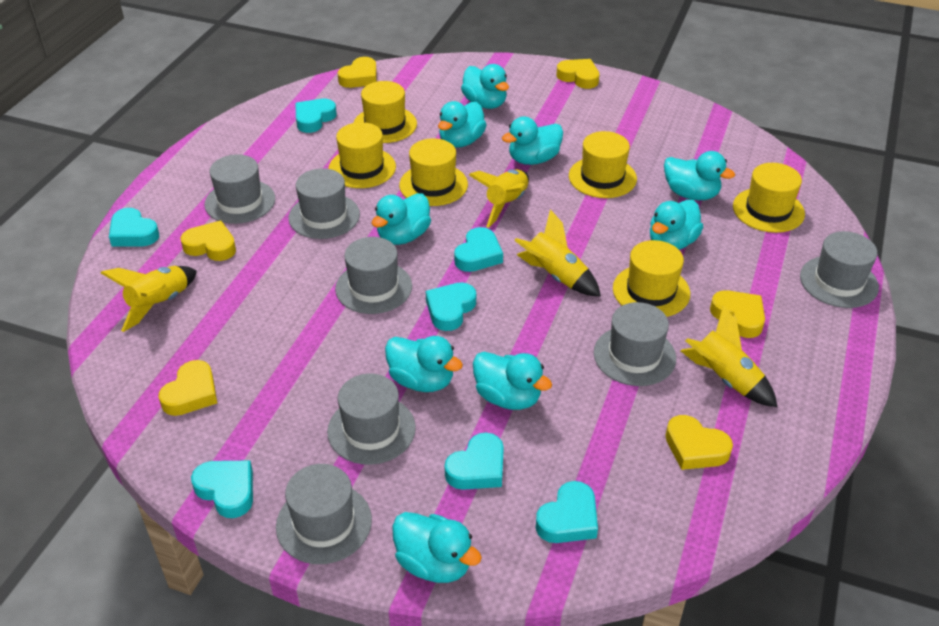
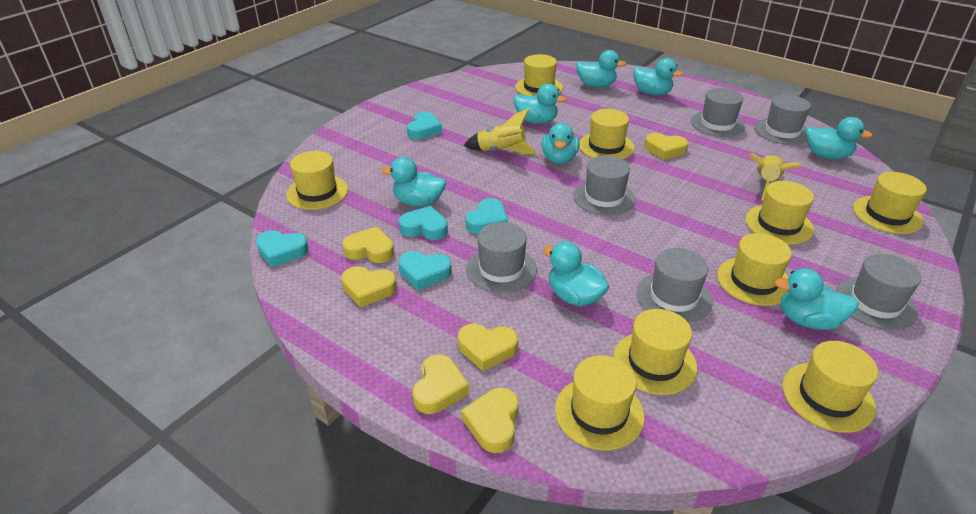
grey hat: [204,154,275,224] [276,464,372,564] [288,168,360,239] [327,373,416,465] [335,237,412,314] [594,302,676,386] [800,231,879,308] = 7 -> [466,222,537,293] [573,156,636,215] [636,248,712,323] [691,88,745,137] [755,95,811,145] [835,254,921,330] = 6
turquoise duck: [372,193,431,245] [385,336,463,392] [392,512,482,583] [438,101,487,148] [461,64,509,109] [473,352,552,410] [502,116,563,165] [650,200,703,250] [664,151,735,200] = 9 -> [382,157,446,207] [514,84,567,124] [542,123,580,164] [543,241,609,306] [576,50,626,88] [633,58,683,96] [774,268,859,330] [806,117,873,159] = 8
turquoise heart: [109,208,159,247] [191,460,253,518] [295,99,337,133] [426,282,476,331] [445,433,504,490] [454,227,503,272] [536,481,598,543] = 7 -> [256,230,309,267] [398,206,448,240] [398,251,452,290] [407,112,442,140] [465,198,508,234] = 5
yellow hat: [329,122,396,188] [354,81,417,143] [399,138,468,206] [569,131,637,198] [613,240,690,317] [733,163,805,233] = 6 -> [286,151,348,210] [515,54,563,96] [555,356,644,450] [579,109,634,159] [613,309,697,395] [717,233,792,306] [745,181,814,244] [782,341,878,433] [853,172,927,234] = 9
yellow rocket: [101,266,197,332] [469,169,529,228] [514,209,601,297] [681,305,777,407] = 4 -> [464,109,537,155] [748,153,801,201] = 2

